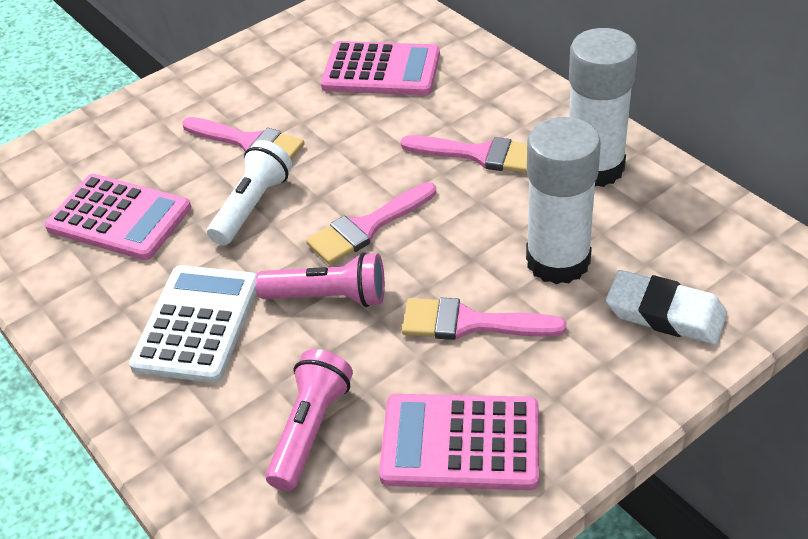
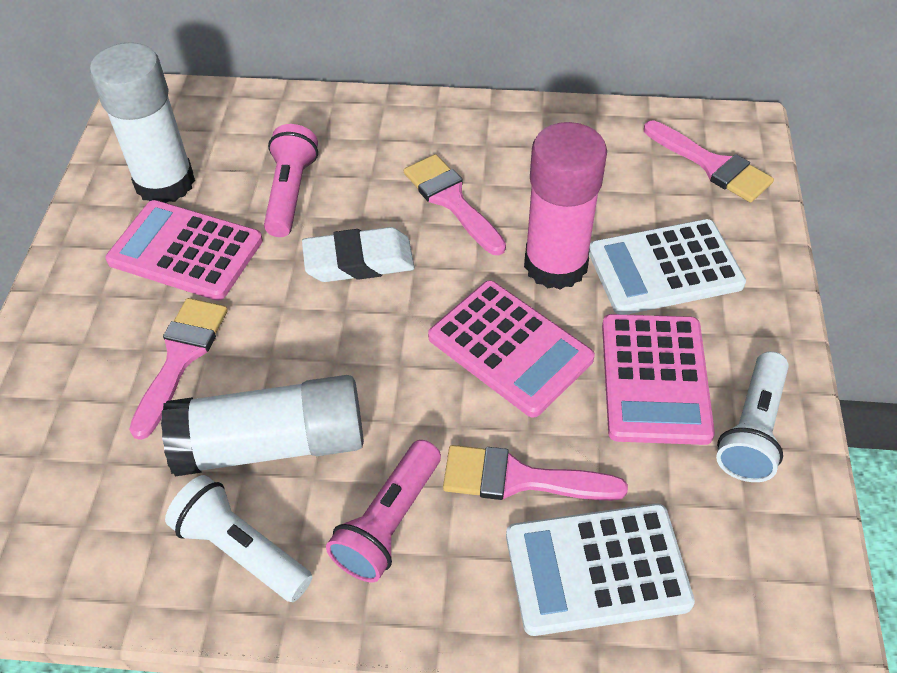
pink glue stick: none = 0 -> [524,122,607,290] = 1
white calculator: [129,265,257,383] = 1 -> [506,504,695,636] [589,219,746,315] = 2
white flashlight: [207,140,292,245] = 1 -> [165,475,312,602] [716,351,789,482] = 2

